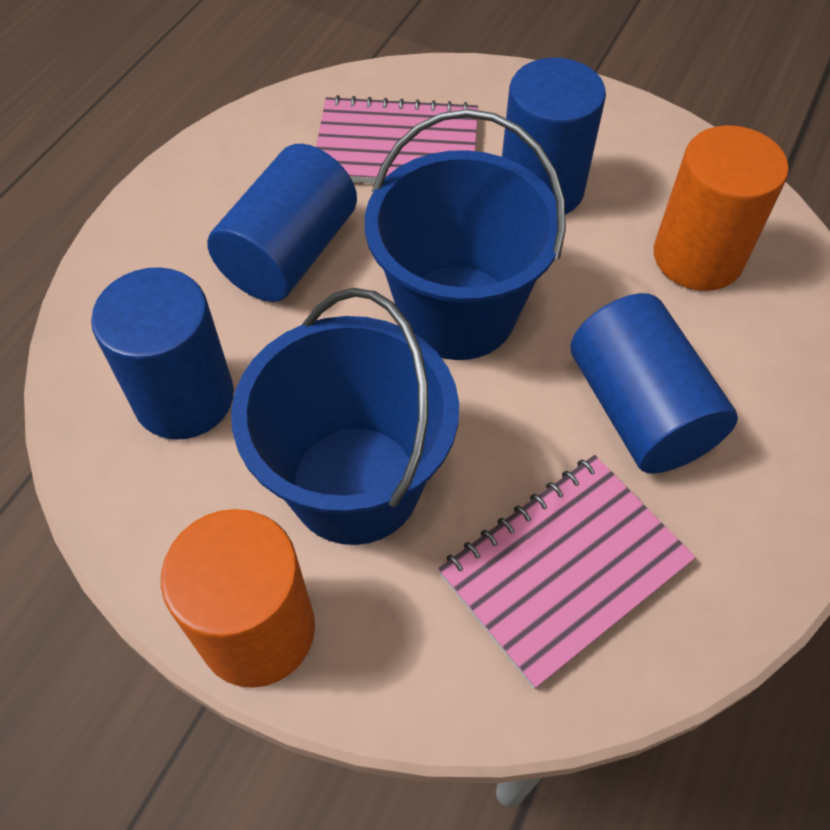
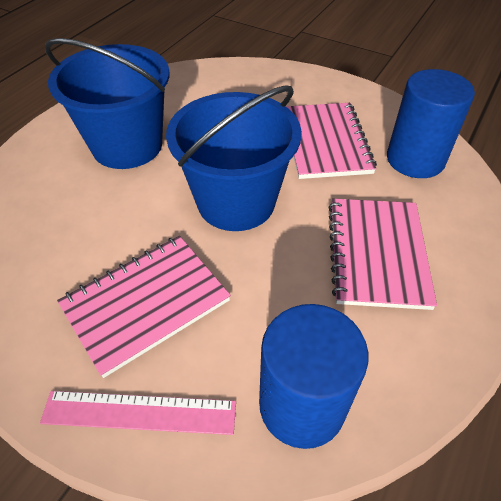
blue cylinder: [91,267,234,440] [207,144,357,302] [502,58,606,215] [570,293,738,474] = 4 -> [259,304,368,449] [387,69,475,178] = 2
orange cylinder: [161,509,315,688] [654,125,789,291] = 2 -> none = 0
pink notebook: [316,95,478,184] [438,455,696,689] = 2 -> [57,236,231,378] [286,103,377,179] [328,199,437,310] = 3
pink ruler: none = 0 -> [40,391,236,435] = 1

